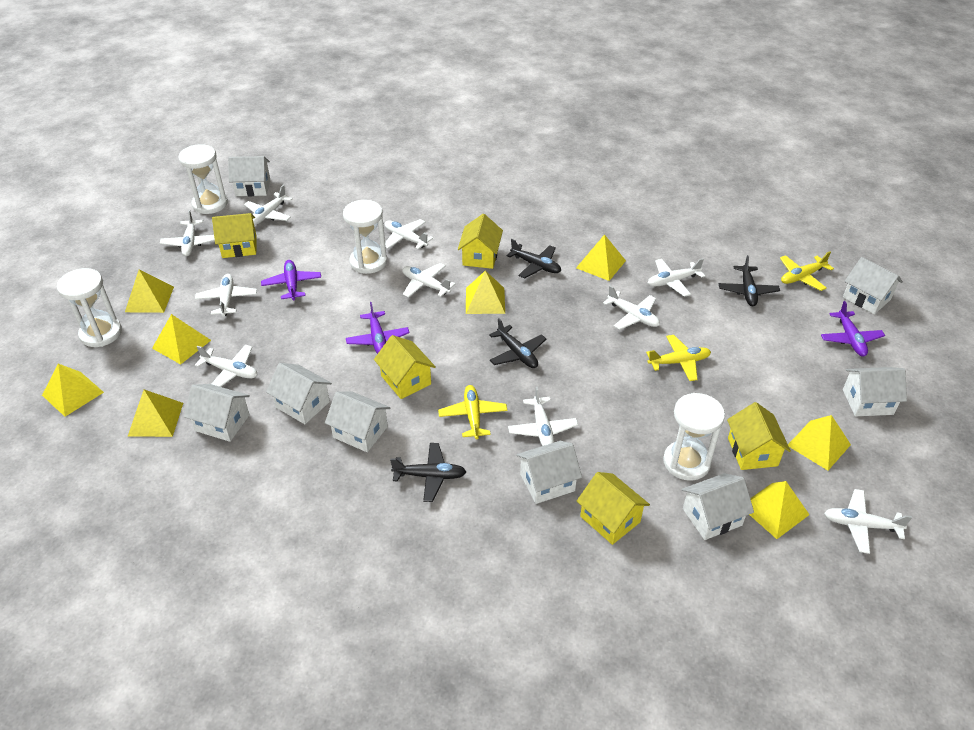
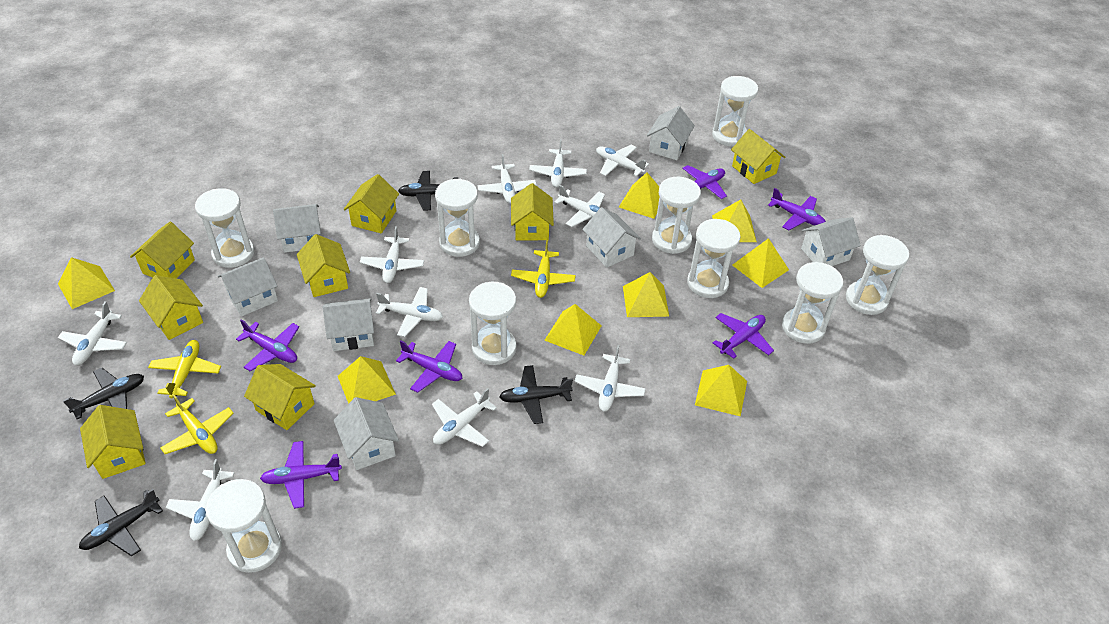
purple plane: [261,260,321,300] [346,302,410,354] [821,301,885,356] = 3 -> [236,319,299,371] [260,441,342,509] [396,340,462,393] [683,165,727,199] [713,313,774,359] [768,188,826,230] = 6
white hourglass: [57,268,122,347] [179,144,228,214] [343,200,387,274] [663,393,725,481] = 4 -> [195,188,255,268] [206,479,282,573] [435,179,480,257] [469,282,517,365] [652,177,701,254] [687,219,740,298] [712,76,758,147] [782,262,843,344] [846,235,909,315] = 9
white house: [184,384,250,442] [228,156,270,196] [266,363,332,424] [325,391,391,452] [516,441,582,504] [682,473,754,540] [843,257,903,314] [843,367,907,416] = 8 -> [218,257,278,317] [273,204,321,253] [323,298,374,351] [334,397,399,470] [582,207,641,268] [647,106,695,160] [801,217,861,266] = 7
yellow house: [212,213,257,258] [374,335,436,399] [458,214,503,269] [577,472,650,545] [727,402,791,470] = 5 -> [80,405,146,479] [130,222,195,279] [139,275,203,340] [244,364,316,430] [297,234,350,297] [344,174,399,233] [511,183,554,240] [731,129,785,184] = 8

